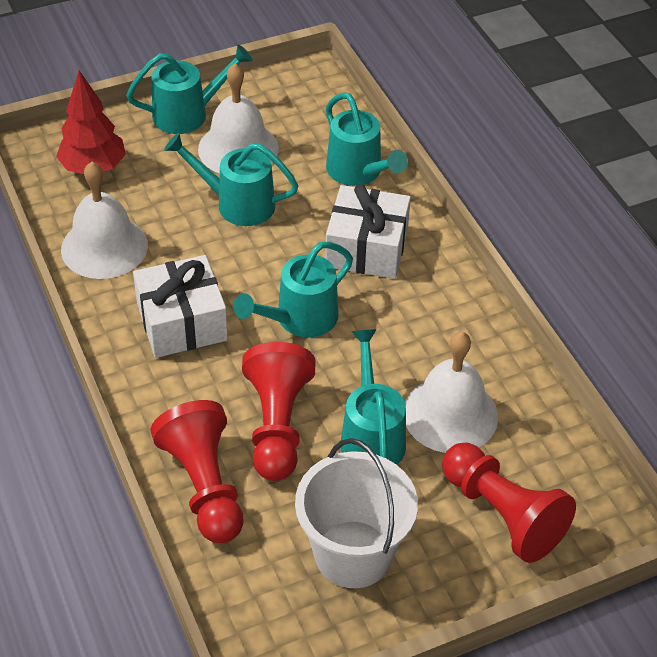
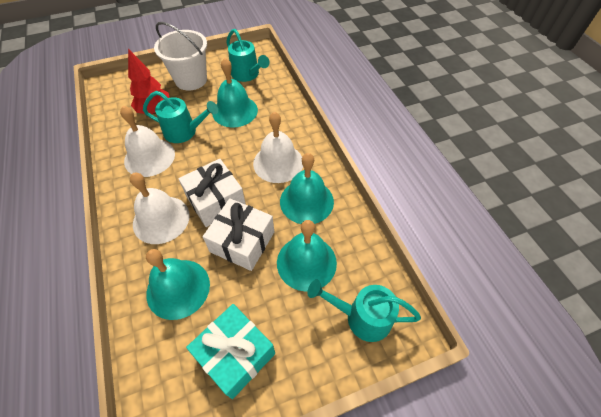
red pawn: [151,400,244,543] [242,342,315,481] [442,443,576,563] = 3 -> none = 0
turquoise bell: none = 0 -> [146,249,210,320] [212,58,258,127] [277,220,337,291] [280,153,334,224] = 4
turquoise gift: none = 0 -> [186,304,275,399] = 1
turquoise watering can: [126,45,253,134] [164,133,299,226] [234,242,353,338] [326,92,408,186] [340,329,406,465] = 5 -> [143,91,218,143] [226,29,270,82] [307,280,421,342] = 3

